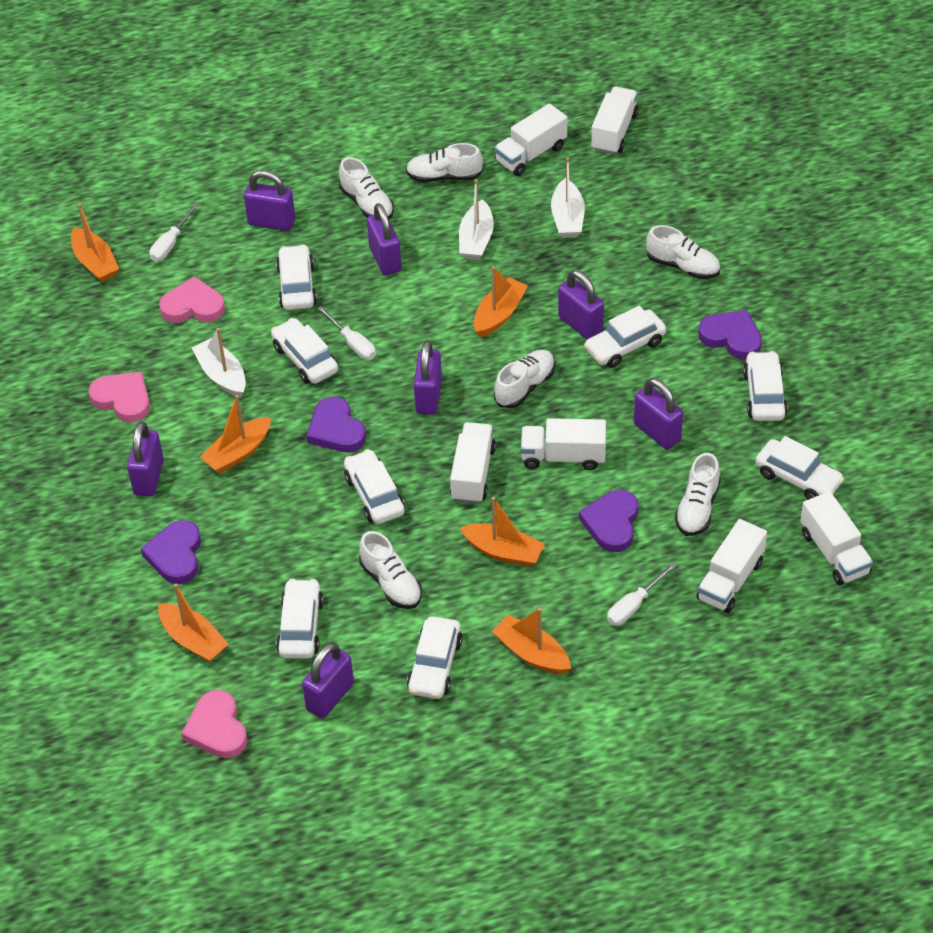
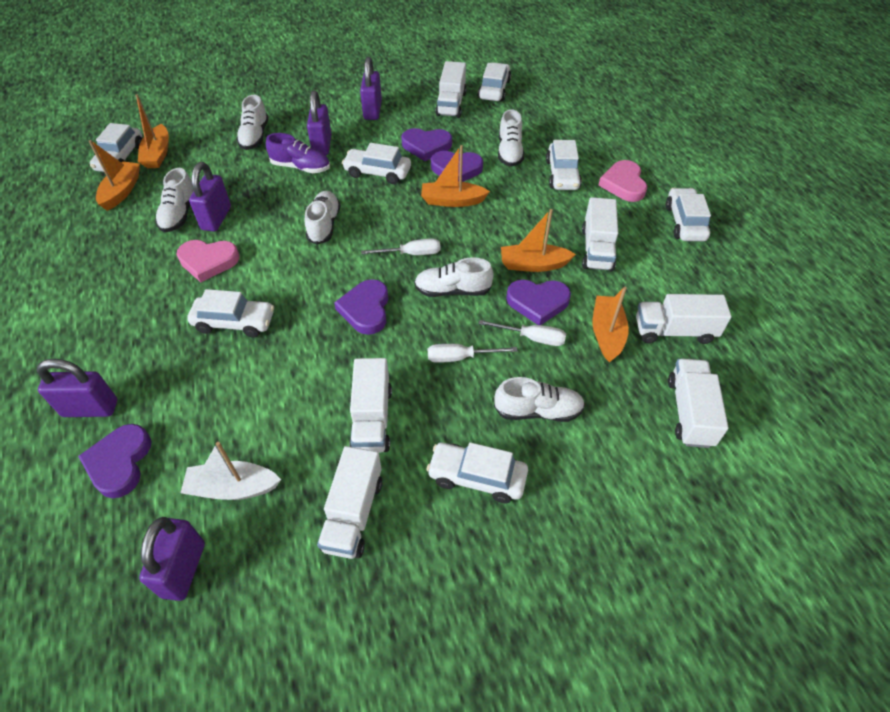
orange boat: [71,204,119,282] [158,584,229,662] [200,395,271,474] [460,497,545,567] [474,266,528,337] [492,608,571,674] = 6 -> [89,140,140,211] [135,94,169,168] [421,145,490,207] [501,209,576,272] [593,287,629,362] = 5
pink heart: [89,371,150,423] [159,276,225,323] [181,690,247,758] = 3 -> [176,240,240,282] [598,160,647,202] = 2
purple heart: [141,520,201,584] [307,397,366,452] [579,490,639,552] [698,310,762,359] = 4 -> [78,424,152,498] [334,279,389,335] [401,128,452,161] [431,151,483,182] [506,280,571,325] = 5
purple padlock: [127,421,164,496] [244,170,295,231] [302,642,354,718] [367,203,402,275] [414,340,442,415] [558,270,604,339] [634,378,683,449] = 7 -> [37,359,117,417] [139,517,205,601] [189,162,231,232] [307,91,332,155] [360,57,382,120] = 5
purple shoe: none = 0 -> [266,133,330,173] = 1
white boat: [192,328,246,398] [459,179,494,260] [551,157,585,238] = 3 -> [181,442,281,500] = 1
white car: [271,318,338,384] [276,244,317,310] [276,579,324,659] [344,449,405,524] [407,616,463,699] [584,306,666,368] [743,351,788,421] [755,436,844,500] = 8 -> [90,123,142,172] [187,289,274,338] [342,143,411,184] [427,442,528,503] [478,62,511,101] [546,140,582,190] [666,188,711,241] = 7

